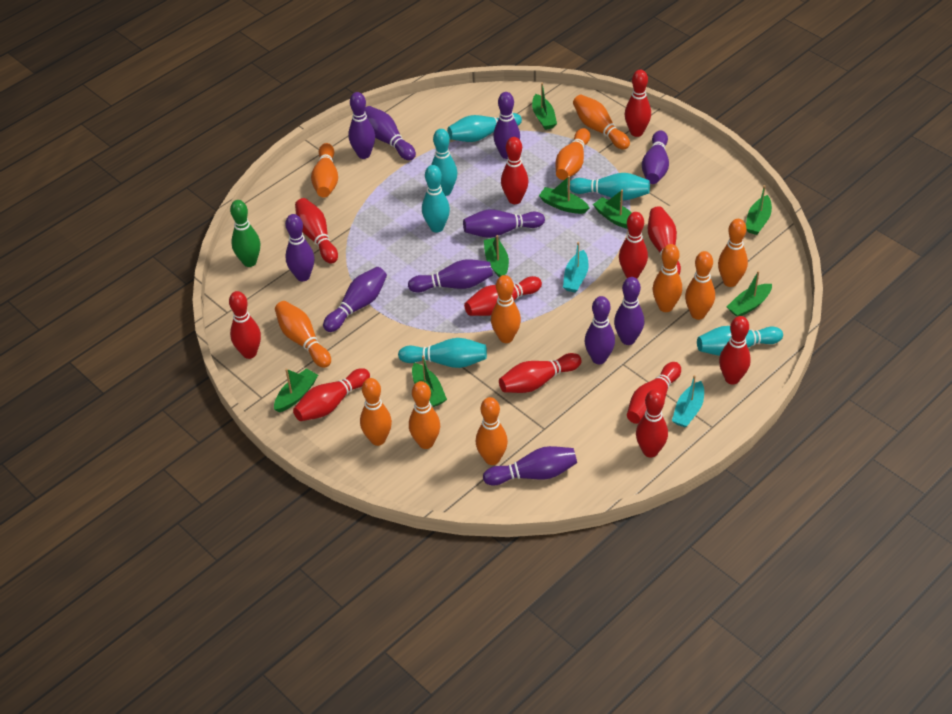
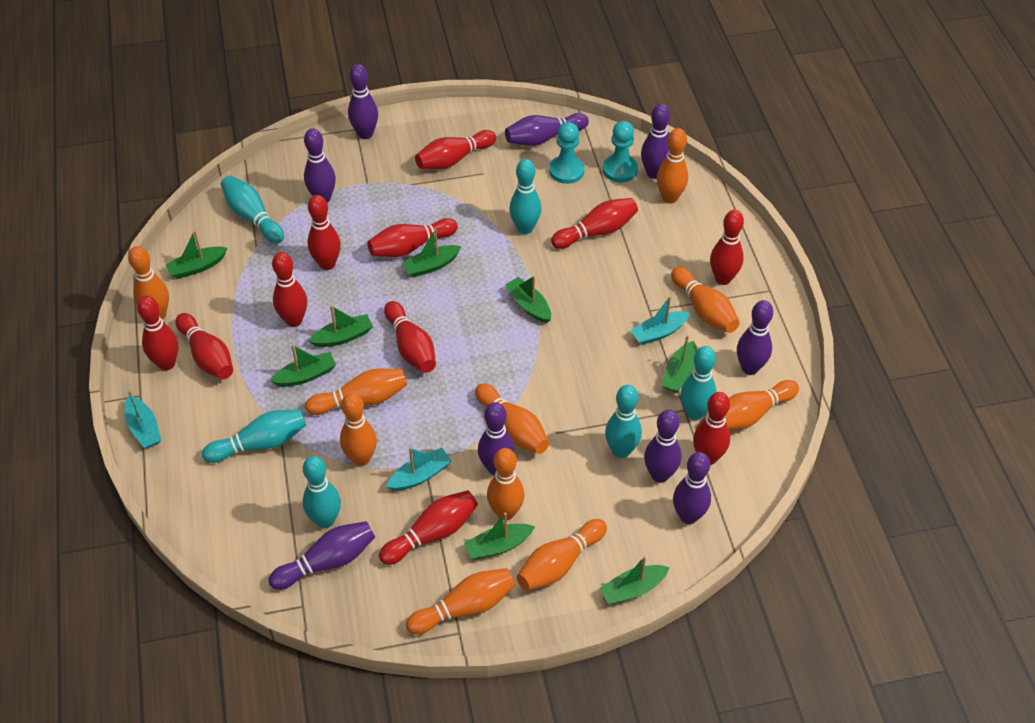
green bowling pin: [230,200,260,267] = 1 -> none = 0
orange bowling pin: [275,301,331,368] [311,143,338,197] [360,378,392,446] [409,381,440,449] [476,397,508,465] [491,275,521,343] [556,128,590,180] [573,95,630,150] [652,244,682,312] [685,251,715,320] [718,219,748,287] = 11 -> [128,246,169,320] [305,368,407,415] [340,393,377,466] [406,568,515,634] [475,383,549,454] [487,448,525,520] [517,519,607,591] [657,128,688,204] [671,267,740,333] [725,380,799,430] = 10
purple bowling pin: [285,214,315,281] [323,267,387,332] [348,92,375,159] [365,106,416,160] [408,259,493,293] [463,209,545,238] [483,446,577,485] [493,92,520,159] [585,296,615,364] [614,277,644,345] [642,130,669,184] = 11 -> [269,521,375,590] [304,129,336,203] [348,64,378,139] [478,402,515,475] [505,113,589,146] [641,103,670,179] [644,410,681,483] [673,452,711,524] [737,300,773,375] = 9
red bowling pin: [229,291,261,359] [293,368,370,421] [295,198,338,264] [464,276,542,316] [499,353,582,393] [501,137,529,204] [619,212,648,279] [625,70,651,137] [627,362,681,424] [636,389,668,457] [648,206,681,274] [719,316,751,384] = 12 -> [137,296,178,370] [175,313,233,379] [272,252,307,327] [308,195,341,270] [367,218,458,257] [379,490,478,565] [384,301,436,373] [415,130,496,169] [551,198,638,249] [693,392,730,465] [710,210,744,285] = 11
turquoise boat: [563,242,589,293] [672,375,704,428] = 2 -> [125,390,161,448] [386,447,452,491] [630,296,690,345] = 3
turquoise pawn: none = 0 -> [549,122,584,184] [603,121,638,183] = 2

